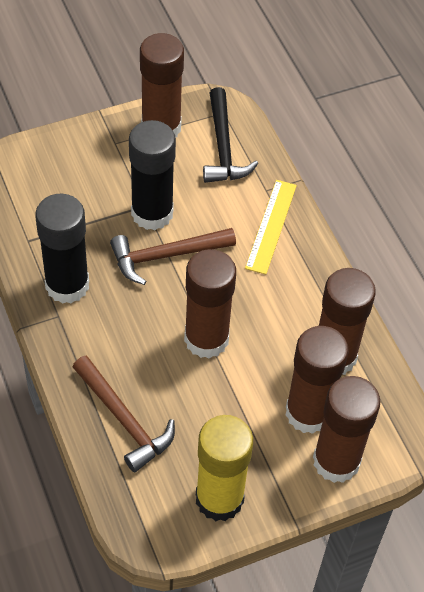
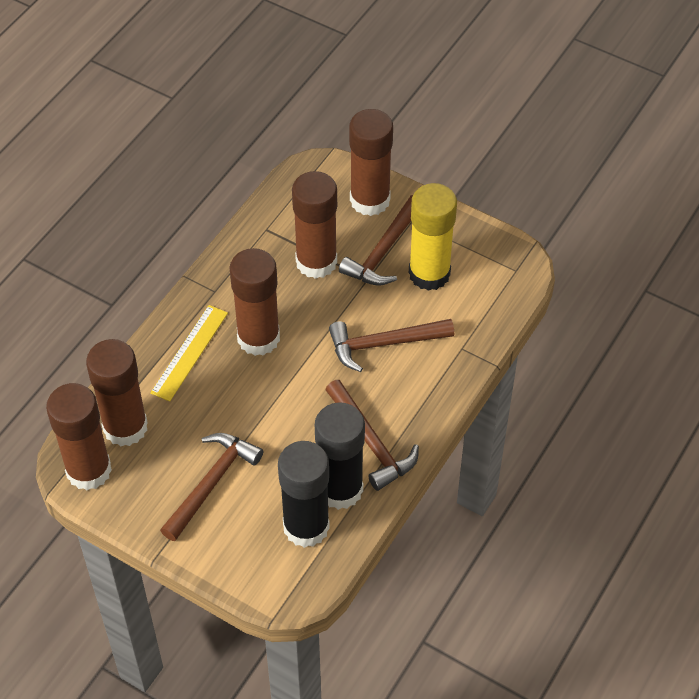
black hammer: [203,87,258,183] = 1 -> none = 0
brown hammer: [73,356,175,473] [110,228,236,285] = 2 -> [160,433,263,541] [325,380,419,491] [329,319,454,372] [339,195,413,286] = 4

